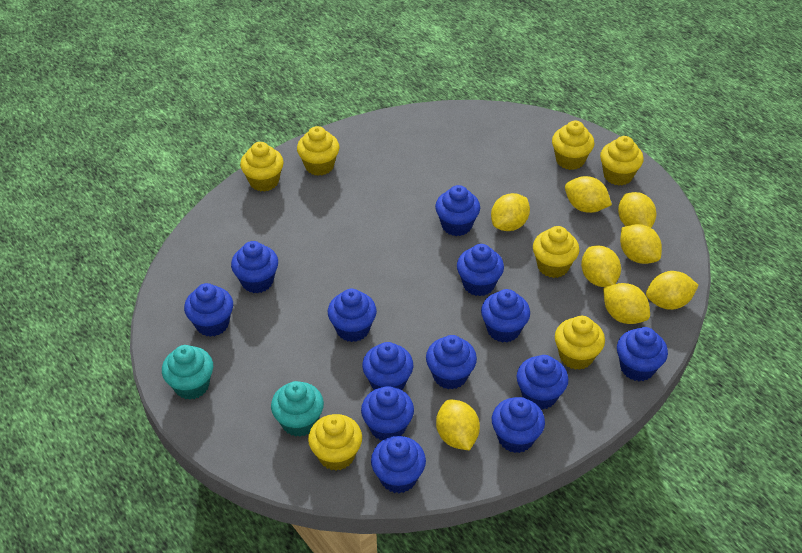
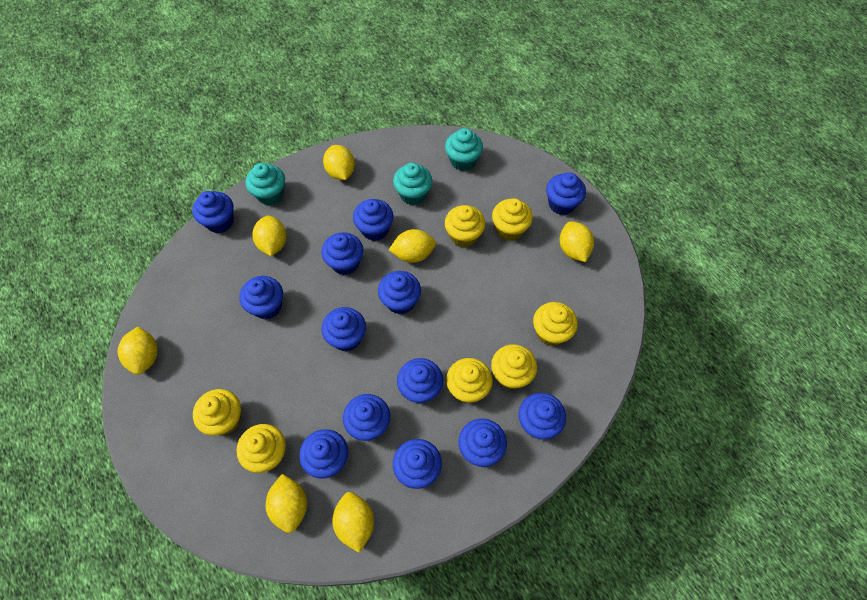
turquoise cupcake: [162,345,213,400] [271,381,324,437] = 2 -> [246,163,285,205] [393,163,432,205] [445,128,483,171] = 3
yellow lemon: [436,400,480,451] [491,193,530,231] [565,176,612,213] [581,246,621,287] [603,283,650,324] [618,192,656,228] [620,224,662,264] [646,271,699,310] = 8 -> [117,327,158,375] [252,215,287,256] [266,474,307,533] [323,145,355,180] [332,492,374,553] [389,229,436,263] [560,221,594,262] = 7

